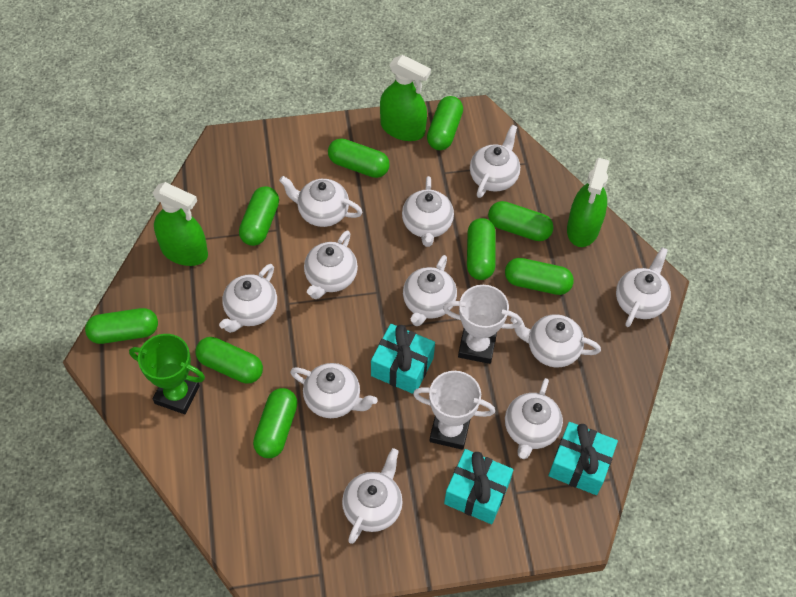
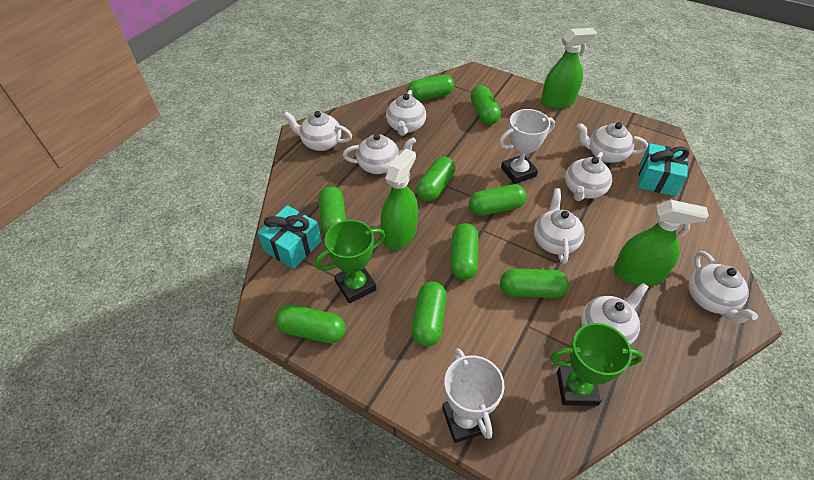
green trophy: [129,334,205,414] = 1 -> [315,220,385,303] [550,323,643,406] = 2
turquoise gift: [371,324,435,394] [444,449,513,524] [549,422,618,495] = 3 -> [257,205,322,269] [638,143,690,196] = 2
white teapot: [219,264,277,333] [279,176,363,227] [290,363,377,418] [304,230,358,299] [342,448,403,544] [402,176,454,247] [403,255,457,326] [470,125,520,198] [505,378,563,459] [511,314,601,368] [616,247,671,327] = 11 -> [283,111,352,151] [343,133,416,174] [386,90,426,136] [534,188,585,264] [565,152,612,201] [577,122,648,163] [581,283,648,345] [688,251,758,324] = 8

